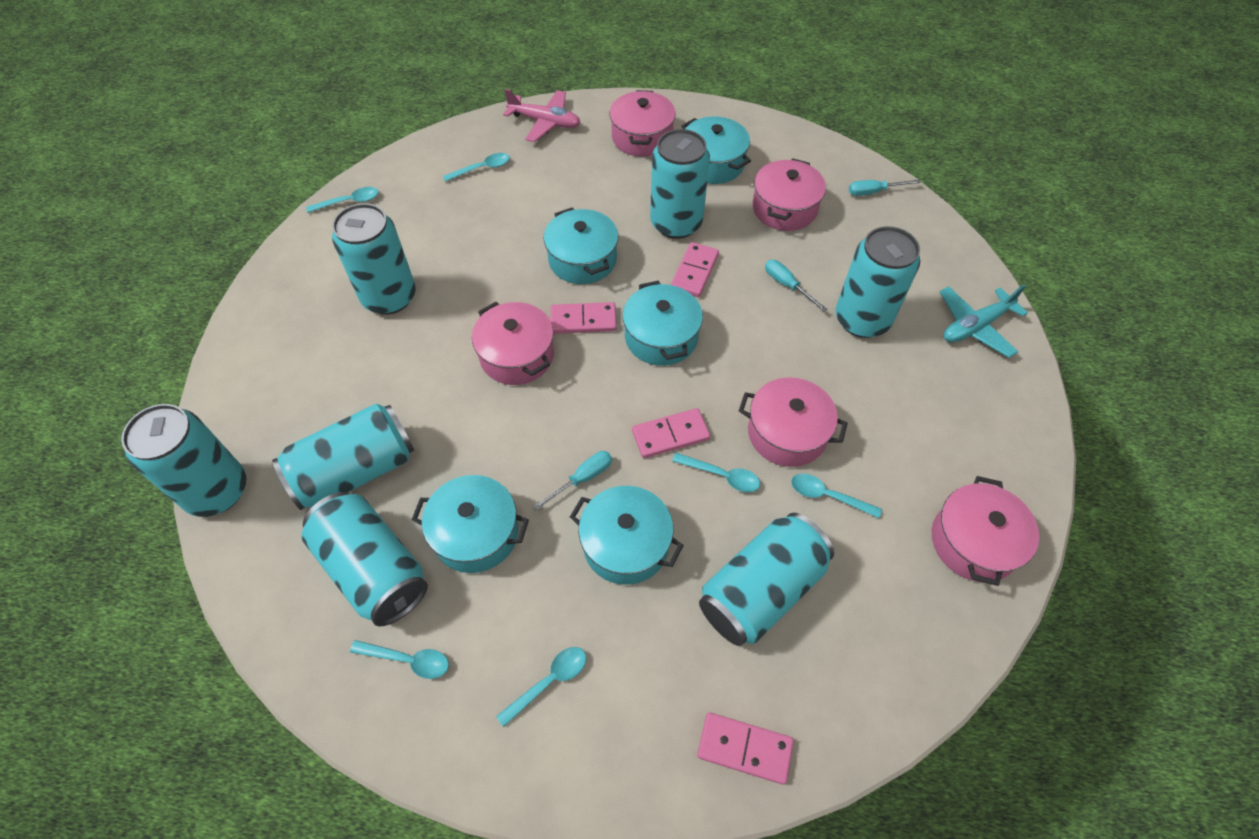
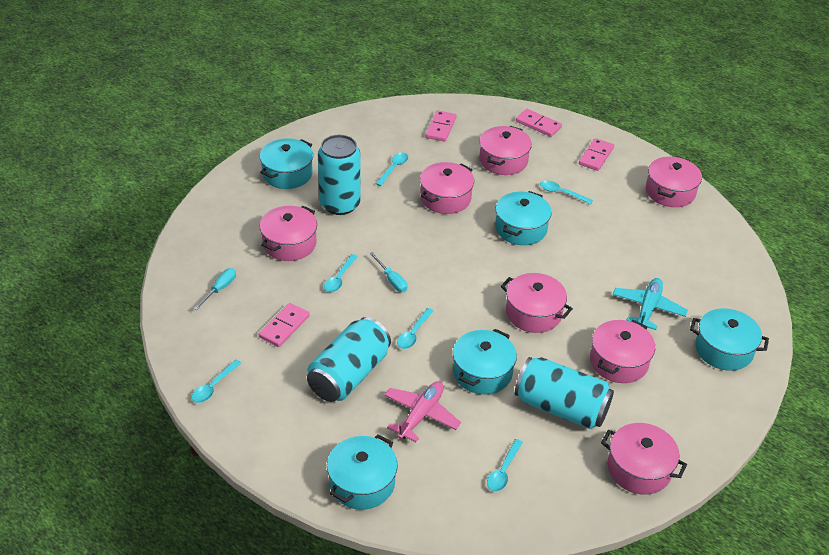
pink pot: [472,302,554,385] [610,90,676,157] [739,377,848,467] [753,158,826,231] [932,476,1039,586] = 5 -> [260,206,317,261] [420,162,474,214] [479,126,532,175] [501,273,573,333] [590,320,655,383] [601,423,687,495] [646,156,702,207] = 7
turquoise can: [121,404,246,517] [272,403,414,510] [301,492,428,626] [332,203,416,315] [650,129,710,239] [699,513,834,646] [836,226,920,338] = 7 -> [307,317,391,402] [318,135,361,215] [515,357,614,429] = 3
turquoise screwdriver: [533,451,612,511] [765,260,827,312] [849,179,921,196] = 3 -> [193,268,236,310] [370,252,407,292] = 2

